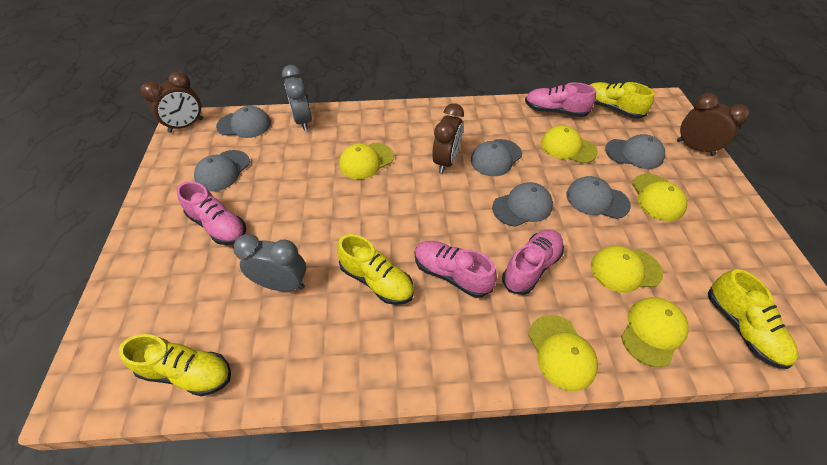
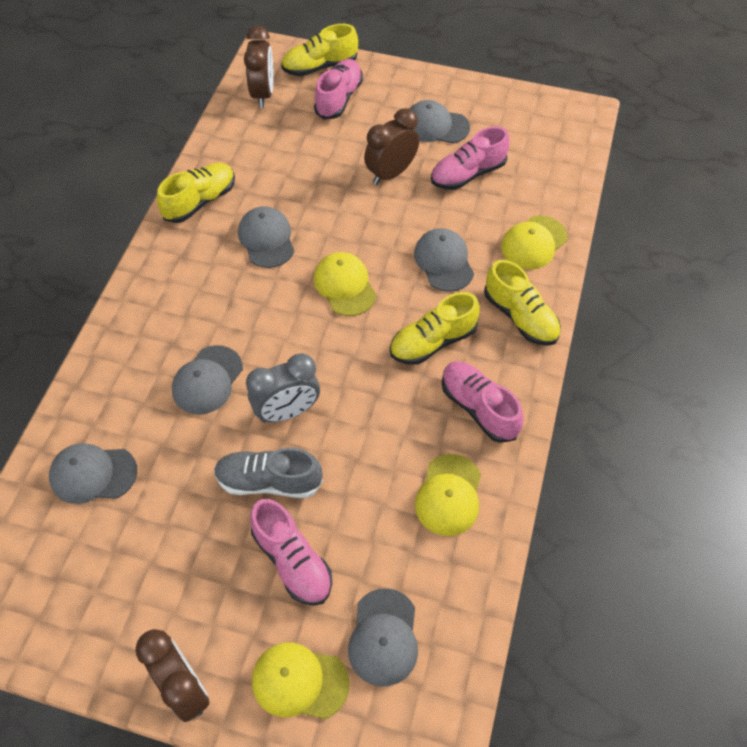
grey clock: [233,234,306,291] [282,65,312,131] = 2 -> [246,353,320,423] = 1
grey shoe: none = 0 -> [214,448,323,498] = 1
yellow cap: [339,143,394,179] [528,315,598,391] [541,125,598,164] [591,246,663,293] [621,297,689,367] [632,174,687,221] = 6 -> [252,642,350,719] [314,252,376,316] [415,454,481,536] [501,215,567,270] = 4

